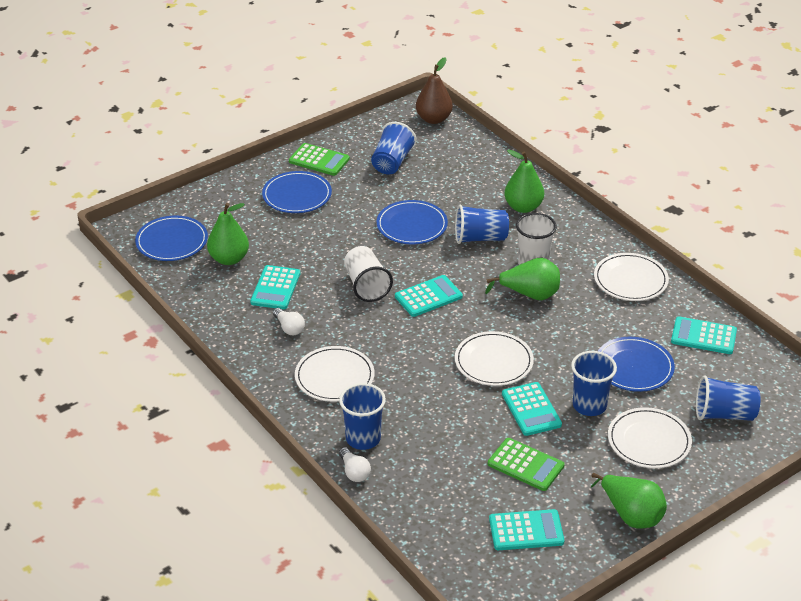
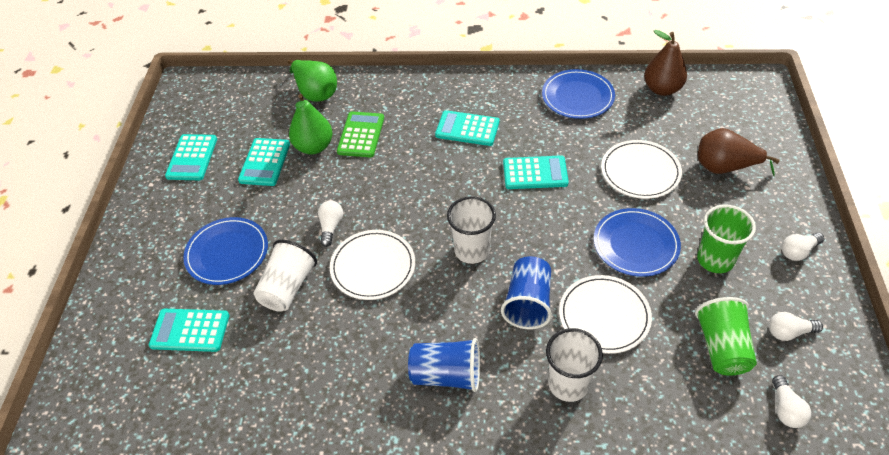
blue cup: [339,383,386,450] [371,122,416,174] [455,205,509,244] [571,351,617,416] [696,375,761,421] = 5 -> [408,338,480,392] [501,256,552,329] = 2
blue plate: [135,216,208,261] [262,171,332,213] [377,200,448,244] [598,337,675,392] = 4 -> [183,217,268,285] [542,69,615,119] [594,208,681,277] = 3
brown pear: [416,57,453,124] = 1 -> [644,30,687,96] [698,128,780,176] = 2
green calculator: [289,143,350,176] [488,438,564,491] = 2 -> [337,111,384,157] = 1
green cup: none = 0 -> [695,297,757,376] [697,205,756,273] = 2
green pear: [207,203,249,265] [485,258,560,300] [504,150,544,213] [590,473,667,528] = 4 -> [288,60,337,102] [289,94,333,154] = 2
white cup: [344,246,393,302] [516,213,557,265] = 2 -> [253,240,317,312] [447,196,496,264] [546,328,603,402] = 3
white light bulb: [273,308,305,335] [339,447,371,482] = 2 -> [318,200,343,247] [769,312,823,341] [772,375,811,428] [782,233,824,261] = 4
white plate: [295,346,375,402] [455,331,534,386] [594,253,669,301] [608,407,692,468] = 4 -> [330,230,415,300] [559,275,652,354] [601,140,682,199] = 3

